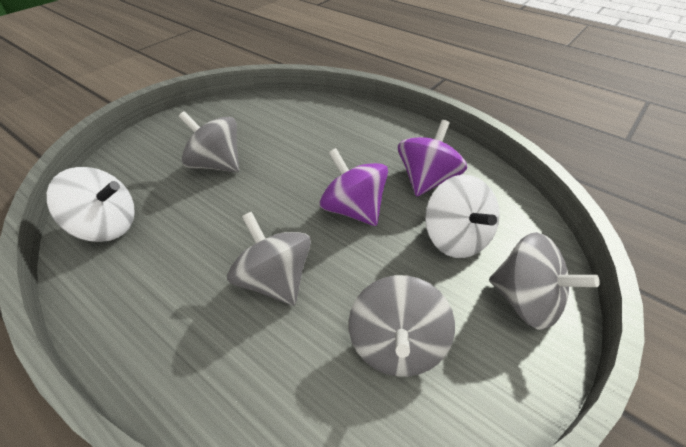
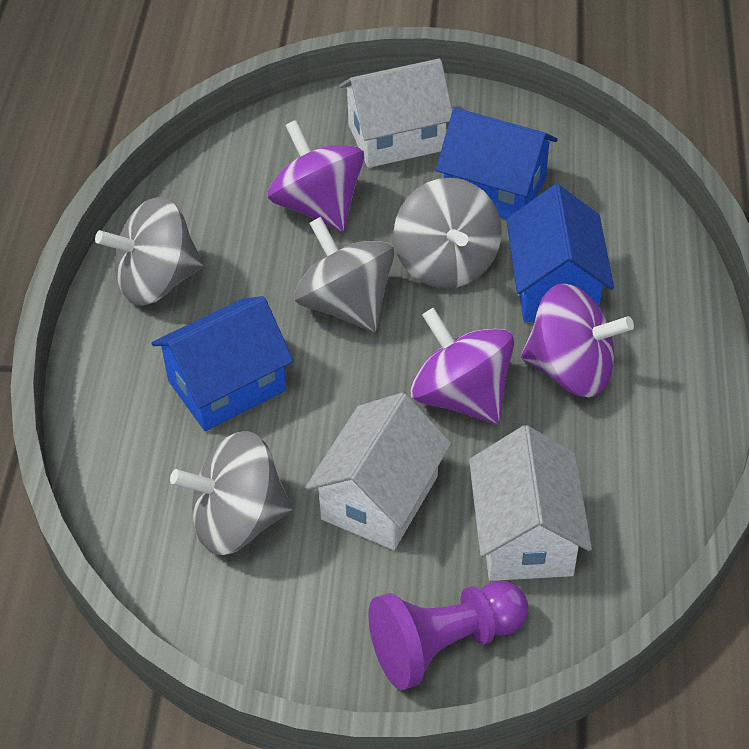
blue house: none = 0 -> [151,296,293,431] [436,108,557,219] [506,184,614,323] = 3
purple pawn: none = 0 -> [368,581,528,690] = 1
purple spinning top: [320,148,388,226] [398,120,467,197] = 2 -> [268,120,365,232] [410,308,514,424] [521,283,634,397] = 3
white house: none = 0 -> [305,393,451,550] [340,59,453,168] [469,425,592,581] = 3
white spinning top: [47,167,135,242] [425,175,500,258] = 2 -> none = 0

